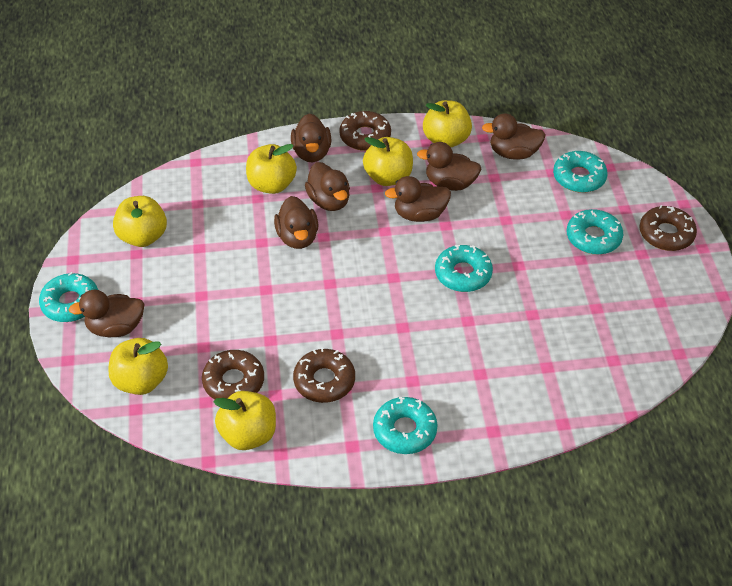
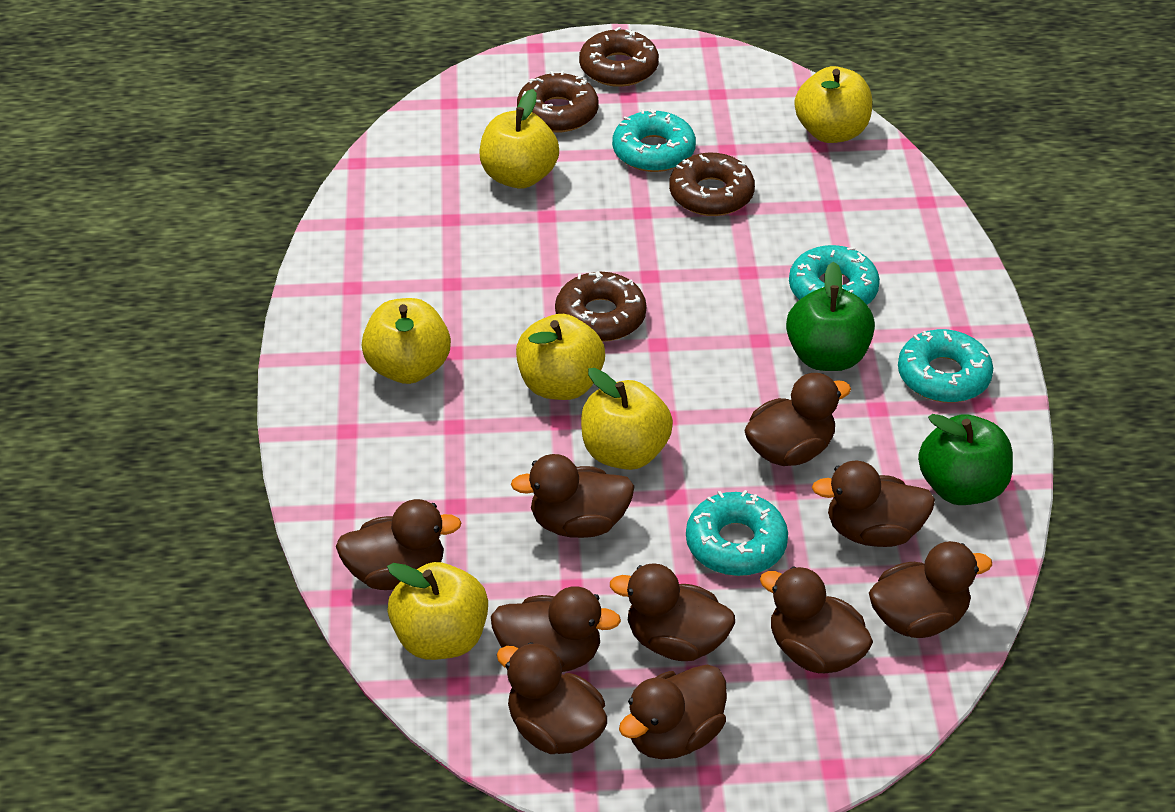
brown duck: [69,290,145,337] [274,196,318,249] [291,113,331,162] [305,162,350,211] [385,176,451,222] [417,142,481,191] [482,113,545,160] = 7 -> [336,499,462,590] [491,586,621,672] [497,642,607,754] [511,454,635,538] [610,563,735,661] [619,665,727,759] [744,373,851,466] [760,566,873,673] [812,460,935,547] [869,541,992,638] = 10
green apple: none = 0 -> [786,262,875,371] [918,414,1013,505] = 2
turquoise donut: [39,272,98,322] [373,397,438,454] [435,245,493,292] [553,151,608,193] [567,209,623,255] = 5 -> [612,109,696,172] [686,490,788,576] [789,245,880,305] [898,329,993,403] = 4

